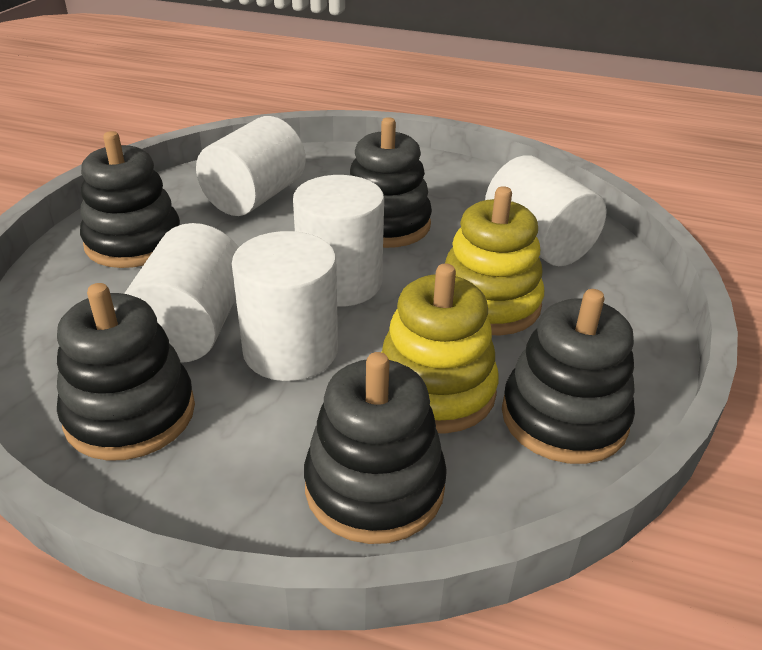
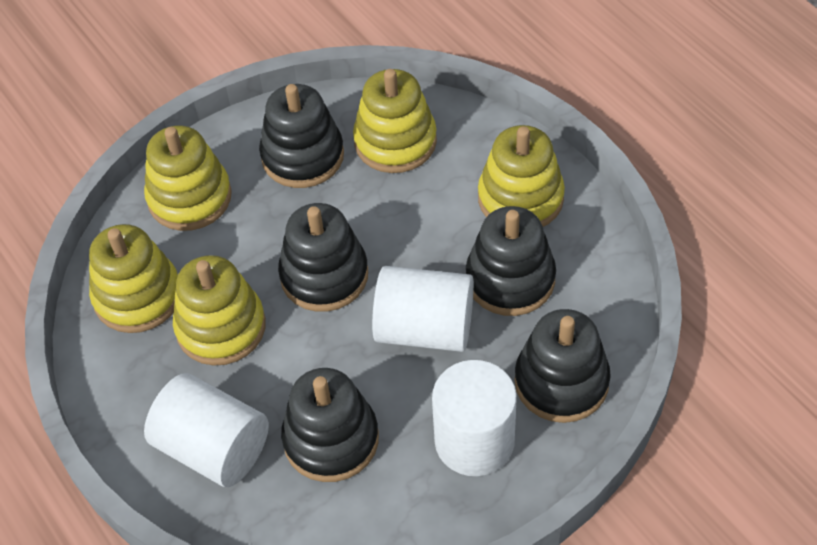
white cylinder: [124,223,239,363] [196,116,306,216] [232,231,338,381] [293,175,384,307] [485,155,607,266] = 5 -> [144,373,269,487] [372,266,474,352] [432,360,517,476] = 3
yellow stacking toy: [382,264,499,434] [445,186,544,335] = 2 -> [89,224,178,333] [144,126,232,231] [173,255,266,366] [353,69,437,173] [478,125,565,227] = 5

